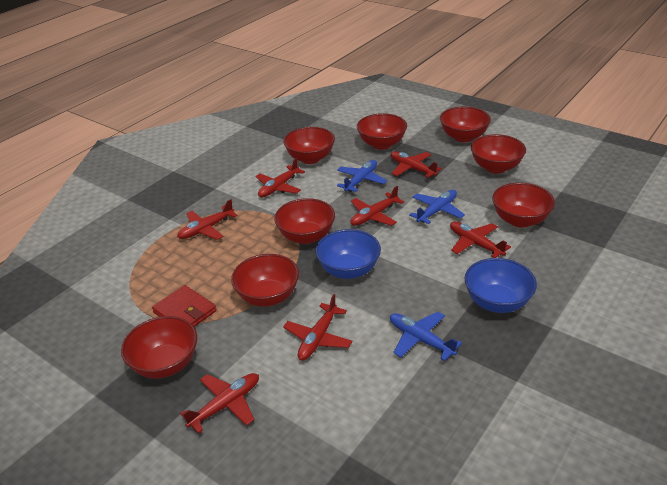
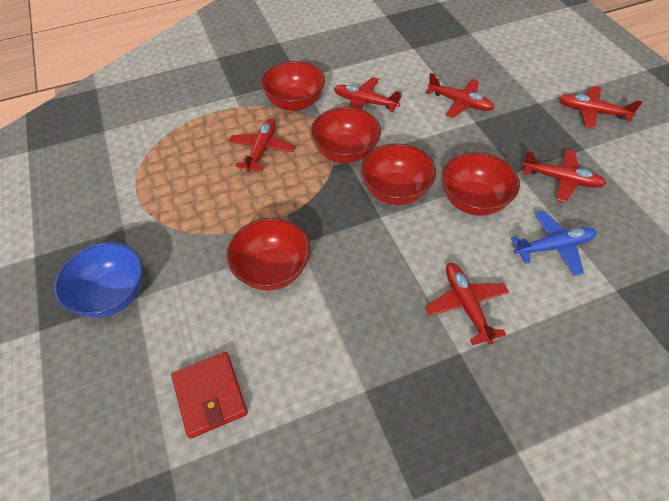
blue bowl: [316,229,381,279] [464,258,537,313] = 2 -> [54,242,143,318] = 1
blue plane: [337,160,387,192] [390,312,462,361] [409,190,465,224] = 3 -> [511,211,597,276] = 1
red bowl: [121,316,197,379] [231,254,299,307] [274,198,335,244] [283,127,335,164] [357,113,407,150] [440,106,491,142] [471,134,526,173] [492,183,555,228] = 8 -> [226,218,310,291] [261,61,325,111] [310,107,381,163] [360,143,436,205] [441,152,520,216] = 5
red plane: [177,199,238,240] [180,373,259,434] [255,158,305,197] [283,294,352,360] [350,186,404,226] [391,151,442,178] [450,222,511,258] = 7 -> [228,118,295,172] [334,77,401,112] [425,73,495,118] [425,263,509,345] [522,149,607,203] [559,86,643,129] = 6

